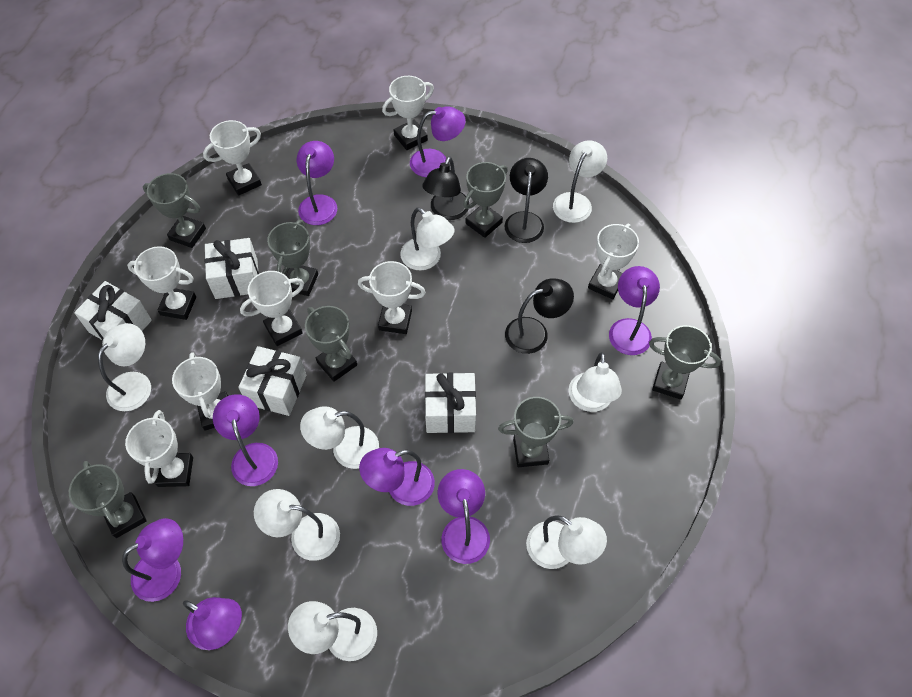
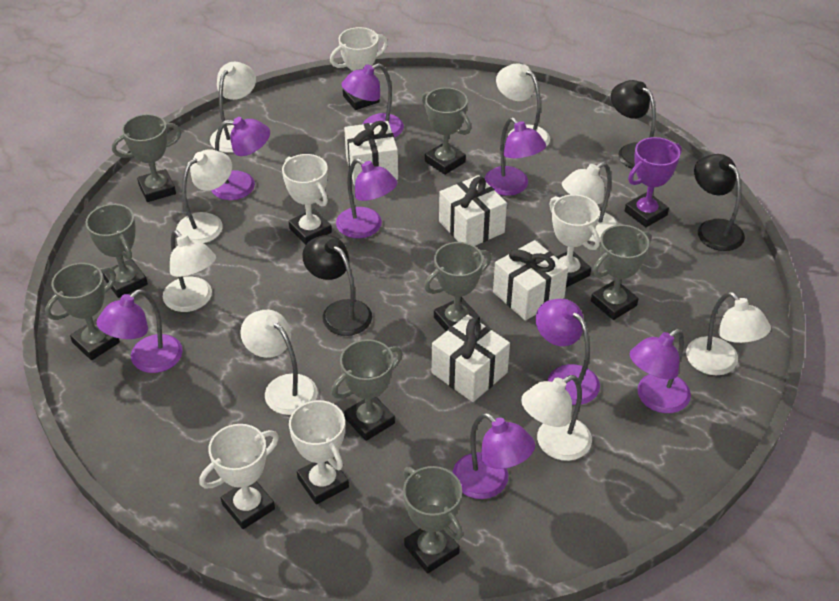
grey trophy: [69,461,146,538] [143,173,206,248] [267,220,318,296] [305,306,357,382] [463,162,508,238] [498,397,574,467] [649,325,721,400] = 7 -> [45,263,120,360] [86,204,148,298] [112,114,182,202] [331,339,403,441] [403,466,463,574] [422,88,471,175] [424,242,492,331] [591,225,651,320] = 8
purple trophy: none = 0 -> [625,137,682,227] = 1
white trophy: [125,410,193,487] [127,246,196,320] [172,352,228,431] [203,120,262,196] [240,271,304,346] [358,261,426,334] [382,76,434,150] [588,224,639,299] = 8 -> [199,424,279,529] [282,154,332,245] [289,400,349,505] [330,27,388,110] [549,194,600,288] = 5

